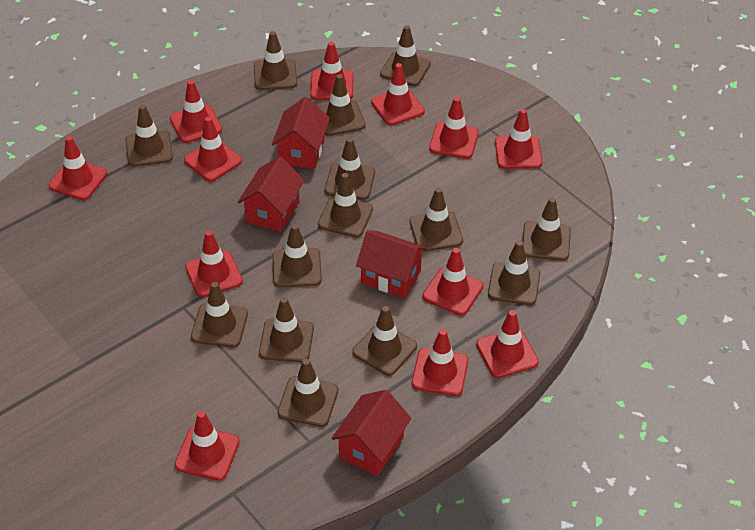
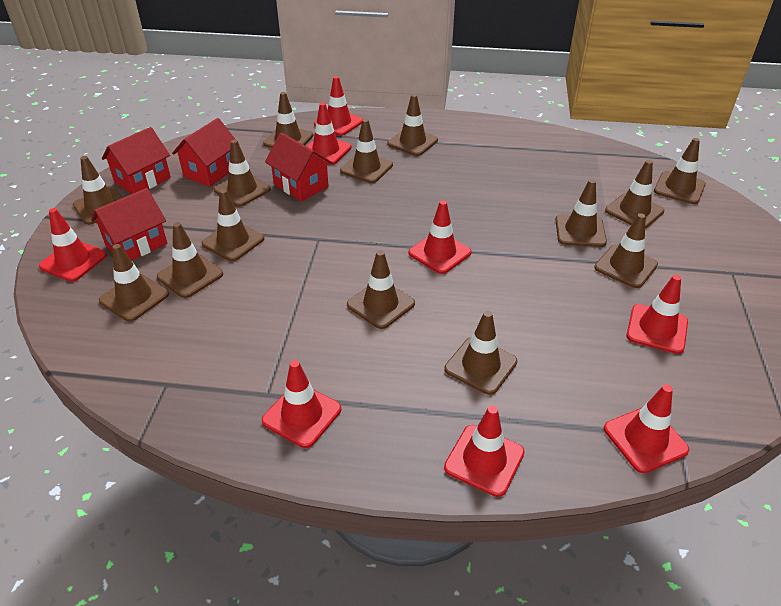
red traffic cone: [49,136,107,200] [170,80,222,143] [174,411,240,481] [184,117,242,182] [185,230,243,297] [310,42,354,100] [371,63,425,125] [412,329,468,396] [423,248,483,315] [429,97,479,159] [476,310,539,378] [495,109,542,169] = 12 -> [39,208,107,282] [262,360,341,448] [307,102,351,165] [314,76,363,136] [409,200,471,274] [444,406,525,497] [604,384,689,473] [626,275,688,354] = 8

